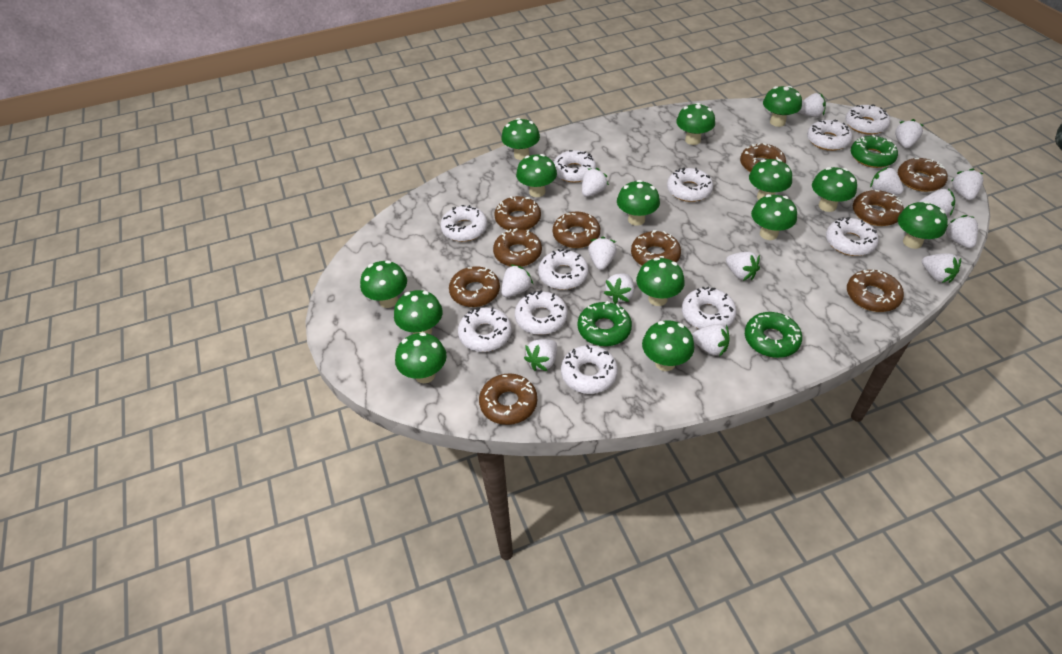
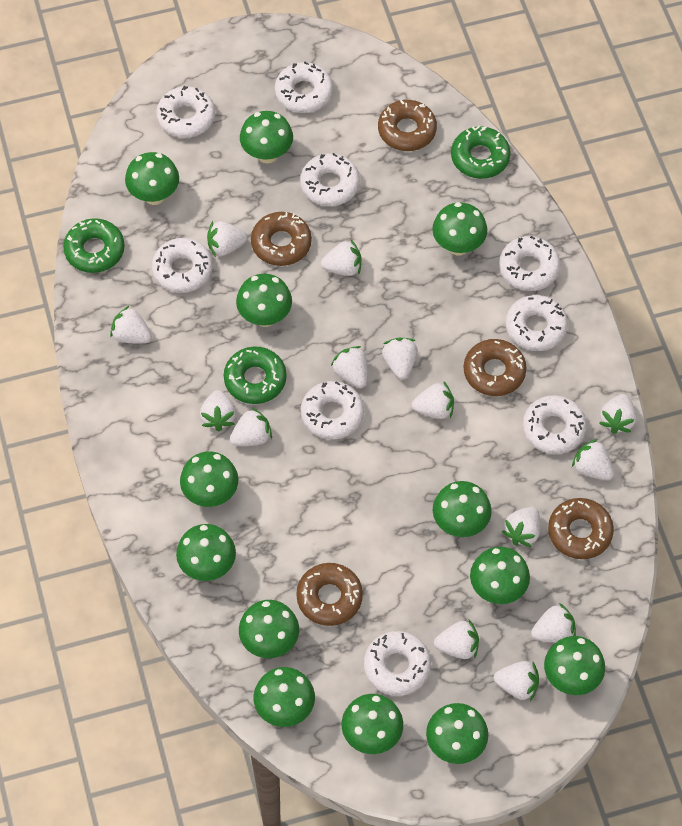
brown donut: [449,266,500,307] [479,373,537,425] [493,228,542,267] [494,196,541,230] [553,212,600,248] [631,230,681,266] [740,143,786,172] [847,270,904,312] [853,190,904,226] [898,158,948,192] = 10 -> [251,212,312,266] [296,563,363,626] [378,100,437,151] [464,339,527,396] [548,498,614,559] = 5
green mushroom: [360,260,407,308] [394,290,443,335] [395,332,447,383] [501,118,540,160] [516,154,557,197] [617,180,660,226] [636,257,685,306] [642,320,694,371] [676,103,715,145] [749,159,792,200] [751,194,797,240] [763,86,802,127] [812,167,857,212] [898,201,948,249] = 14 -> [125,152,179,205] [176,524,236,581] [180,451,238,507] [236,274,292,327] [239,600,299,658] [240,111,293,163] [254,667,315,727] [341,694,403,754] [426,703,488,764] [432,202,487,255] [433,481,492,537] [470,547,530,604] [544,636,605,695] = 13
white donut: [440,205,487,242] [458,307,512,352] [515,290,568,335] [538,249,589,290] [554,150,596,182] [561,345,618,394] [667,167,713,202] [682,287,737,329] [807,119,853,151] [826,217,879,256] [845,104,890,135] = 11 -> [152,238,213,293] [156,86,215,138] [275,62,333,113] [300,153,360,206] [301,381,364,439] [364,631,431,696] [499,236,560,291] [506,295,568,351] [523,395,587,454] = 9

